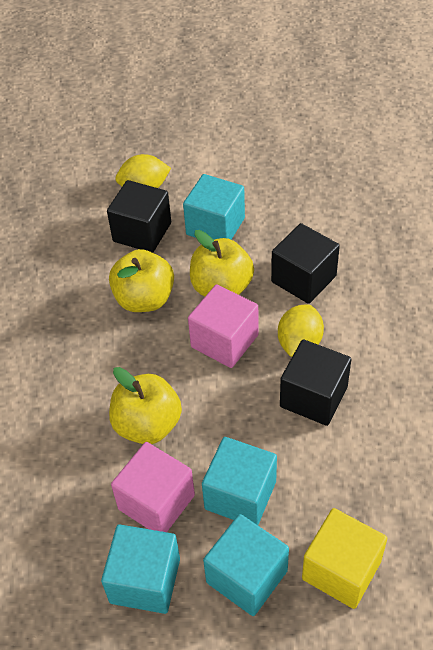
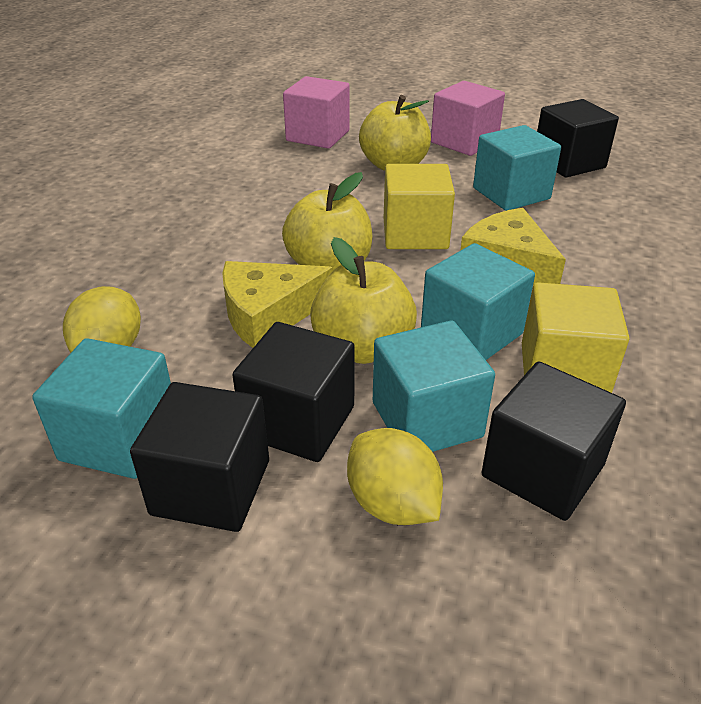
black cube: [107,180,171,253] [271,223,340,304] [280,339,351,426] = 3 -> [130,382,269,532] [232,322,355,462] [481,361,626,521] [537,99,619,178] = 4
yellow cheese: none = 0 -> [222,261,333,348] [460,208,566,285] = 2
yellow cube: [302,508,387,609] = 1 -> [384,164,455,249] [522,282,629,393] = 2

